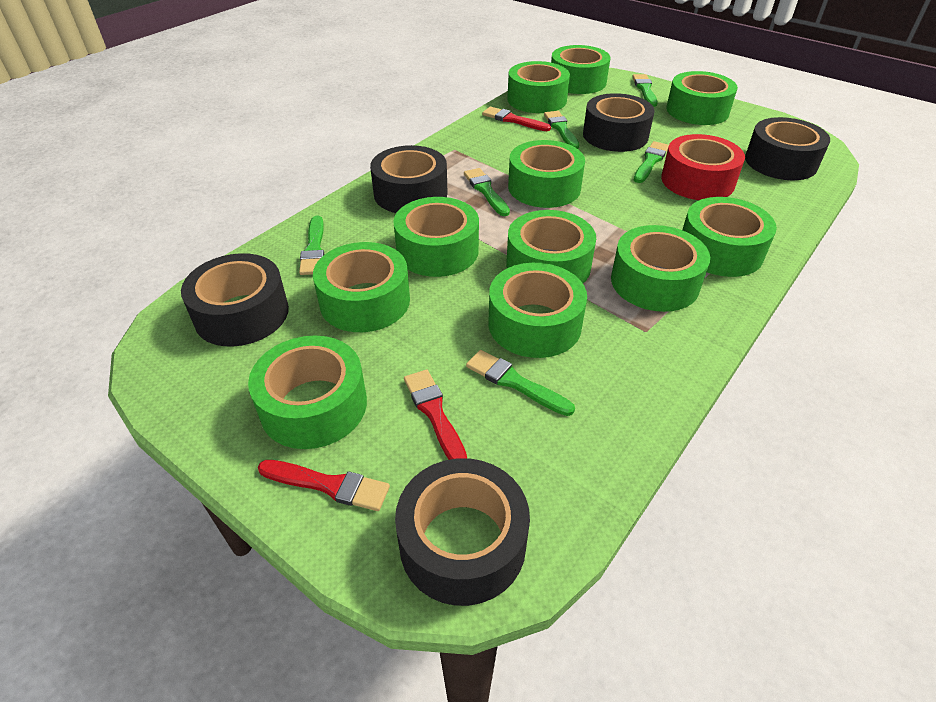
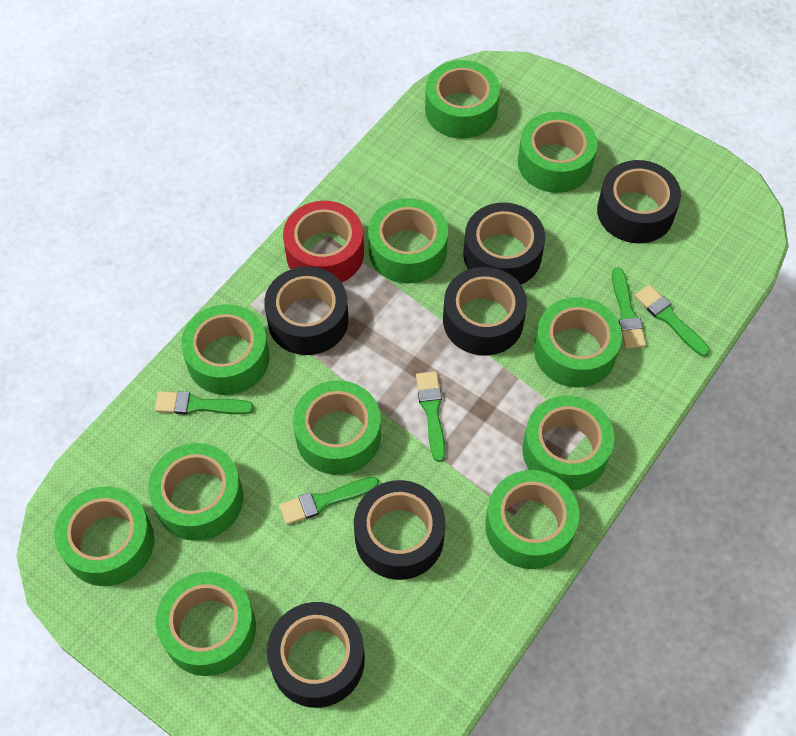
black tape: [181,253,289,347] [370,145,448,213] [395,458,530,606] [583,93,654,152] [745,117,830,180] = 5 -> [264,266,349,355] [267,602,365,708] [354,480,445,580] [443,267,527,356] [463,202,545,285] [597,160,681,243] = 6
green brush: [299,216,325,275] [464,168,510,216] [466,350,575,416] [544,111,579,149] [632,74,658,107] [634,141,669,183] = 6 -> [155,391,254,415] [279,477,379,525] [416,371,446,462] [612,267,646,349] [635,285,710,356] = 5
red brush: [258,460,390,511] [404,369,467,460] [482,107,551,131] = 3 -> none = 0

